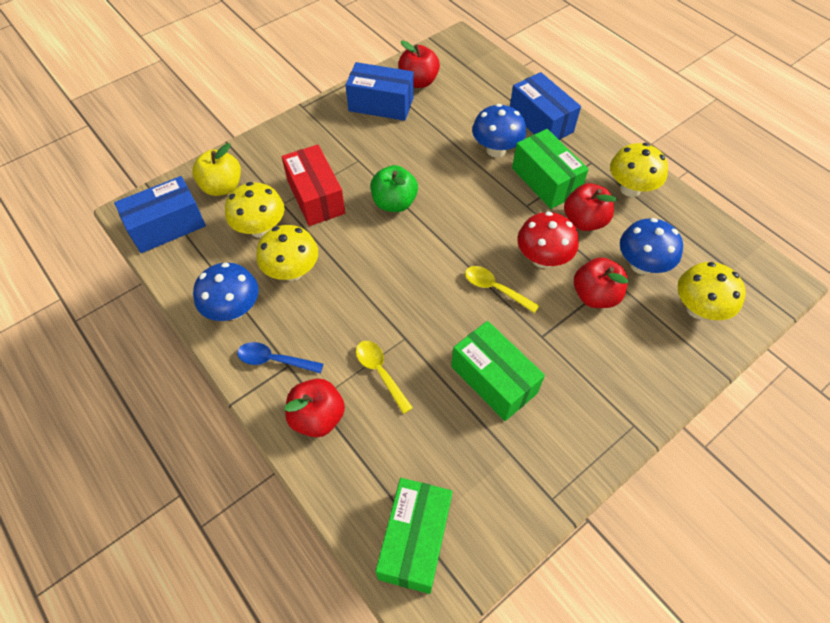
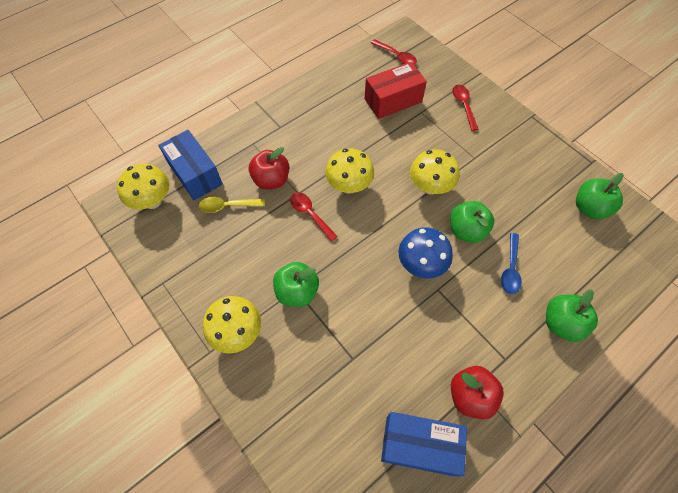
blue box: [114,176,206,253] [346,62,414,121] [510,72,581,140] = 3 -> [158,130,223,200] [381,412,467,476] = 2
blue mushroom: [193,263,259,321] [472,104,526,158] [620,218,683,275] = 3 -> [398,227,453,279] = 1
green apple: [371,165,418,212] = 1 -> [273,262,319,307] [450,201,494,243] [546,290,598,342] [576,173,624,219] = 4
green box: [375,478,453,594] [451,321,545,421] [512,129,589,209] = 3 -> none = 0
red apple: [284,379,345,437] [398,41,440,88] [564,183,617,231] [574,258,628,308] = 4 -> [249,147,289,189] [451,366,504,419] = 2
red mushroom: [517,211,579,268] = 1 -> none = 0
red spoon: none = 0 -> [290,192,338,241] [371,39,417,64] [452,85,478,131] = 3
yellow apple: [192,143,241,196] = 1 -> none = 0
yellow spoon: [356,341,413,414] [465,266,539,313] = 2 -> [199,197,265,213] = 1

